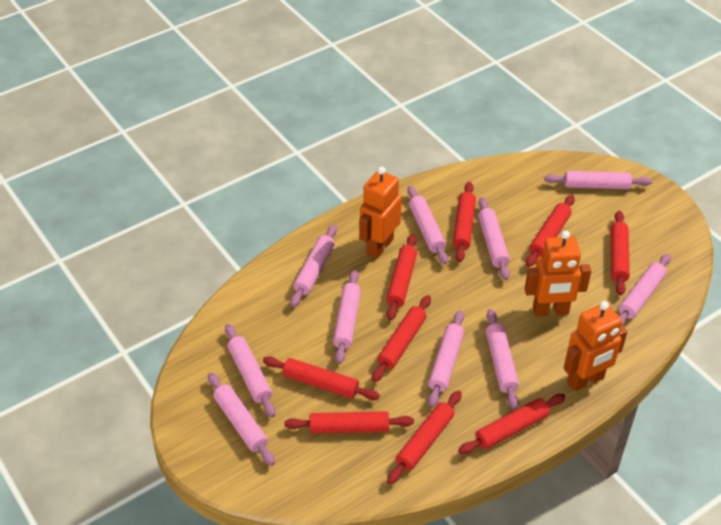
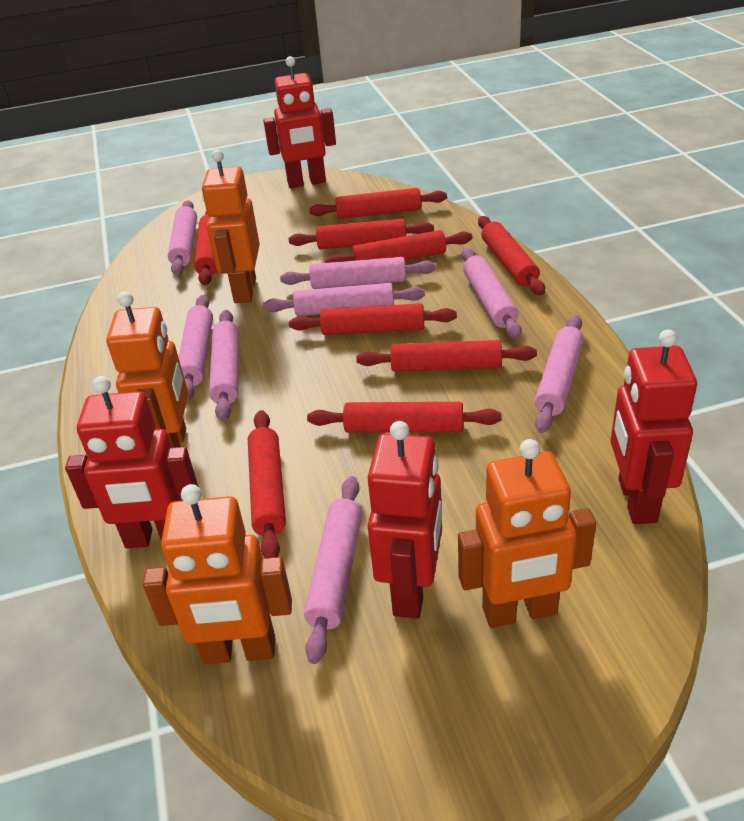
orange robot: [359,166,402,259] [525,231,591,317] [564,301,628,391] = 3 -> [106,291,188,448] [143,484,292,664] [202,150,260,303] [458,439,596,628] = 4
pink rolling pin: [208,373,275,466] [225,324,276,417] [290,225,337,307] [333,270,361,364] [407,186,448,264] [428,310,464,407] [478,197,510,280] [486,309,519,409] [544,171,652,189] [619,254,671,325] = 10 -> [168,200,197,275] [179,295,213,401] [209,310,239,421] [263,283,425,316] [280,257,436,289] [304,476,362,664] [462,248,522,339] [534,315,584,433] = 8
red robot: none = 0 -> [65,376,199,548] [263,56,336,188] [367,421,442,619] [611,329,697,524] = 4

